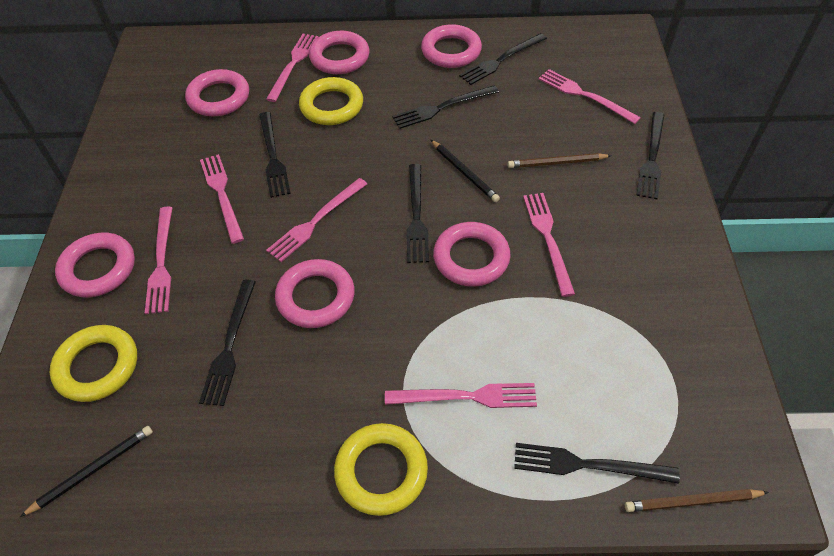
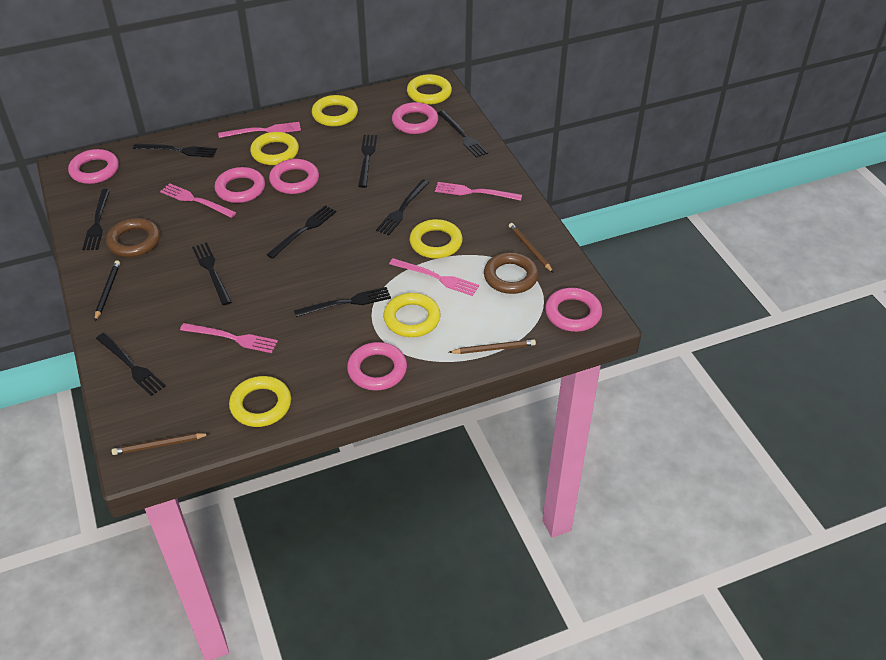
black fork: [199,279,256,406] [259,112,291,198] [392,85,499,129] [406,164,429,263] [459,33,547,85] [514,443,680,484] [636,112,664,199] = 7 -> [82,189,110,250] [96,333,166,396] [133,144,217,158] [192,242,232,305] [266,206,336,259] [294,287,391,317] [358,135,377,188] [376,179,429,235] [438,110,488,158] = 9
black pencil: [20,426,153,517] [431,140,500,202] = 2 -> [95,260,120,321] = 1
brown pencil: [508,153,612,168] [625,489,769,512] = 2 -> [112,433,209,455] [449,339,536,354] [509,223,553,272] = 3
brown ring: none = 0 -> [106,218,160,257] [484,252,539,294] = 2
pink fork: [145,206,173,314] [200,154,244,244] [266,34,318,102] [266,178,367,262] [385,383,537,408] [523,193,575,297] [538,69,641,124] = 7 -> [160,183,236,218] [180,323,278,353] [218,122,301,138] [389,258,479,296] [435,182,522,201] = 5
yellow ring: [50,325,137,402] [299,77,363,125] [334,423,428,516] = 3 -> [229,376,291,427] [250,132,299,165] [312,95,358,126] [383,293,441,337] [407,74,452,105] [410,219,463,259] = 6

